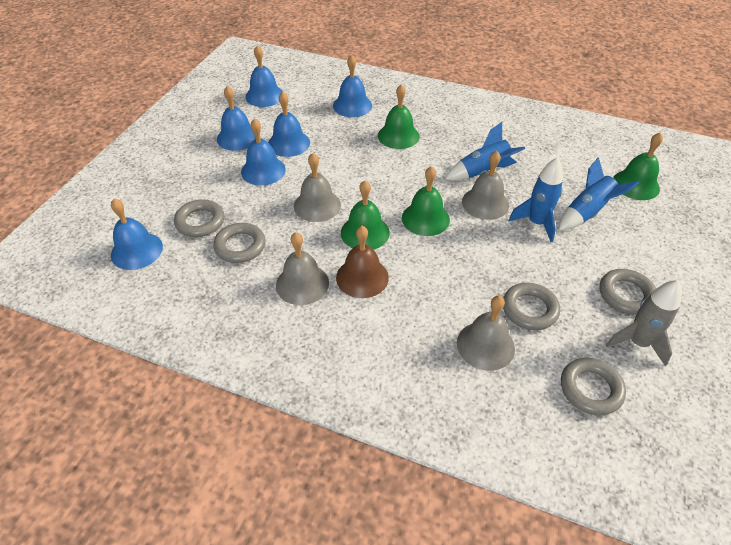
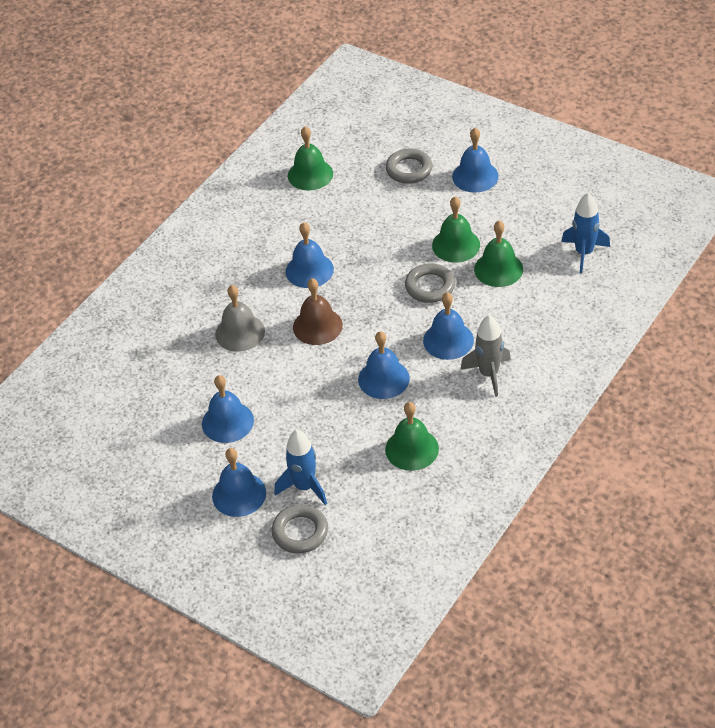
blue rocket: [445,122,525,181] [509,157,563,242] [559,157,639,231] = 3 -> [274,430,327,505] [561,193,610,273] = 2
grey bell: [276,232,329,305] [294,153,341,222] [457,296,515,371] [462,151,509,220] = 4 -> [215,285,265,352] = 1
grey ring: [174,199,224,237] [213,223,265,263] [503,283,560,330] [561,358,626,415] [600,269,656,315] = 5 -> [271,504,328,553] [386,148,433,184] [405,263,455,303] = 3

